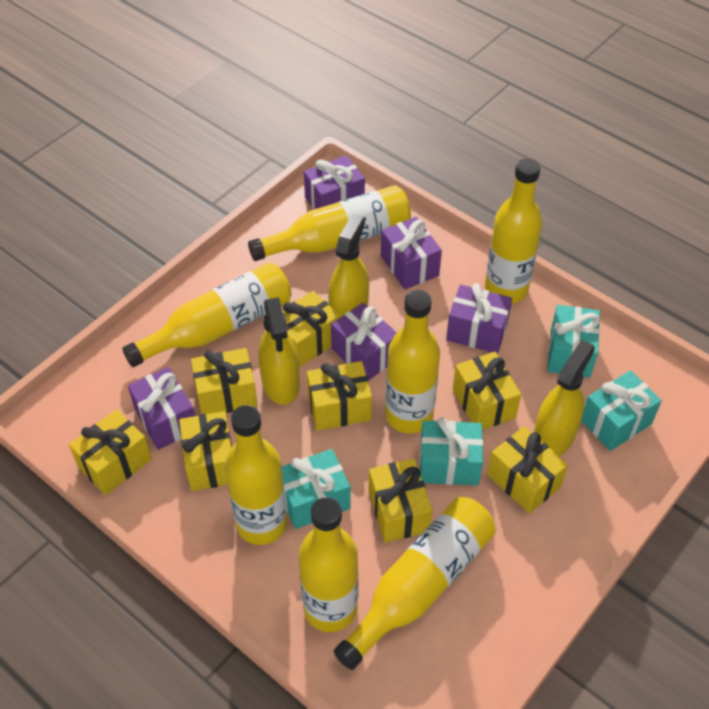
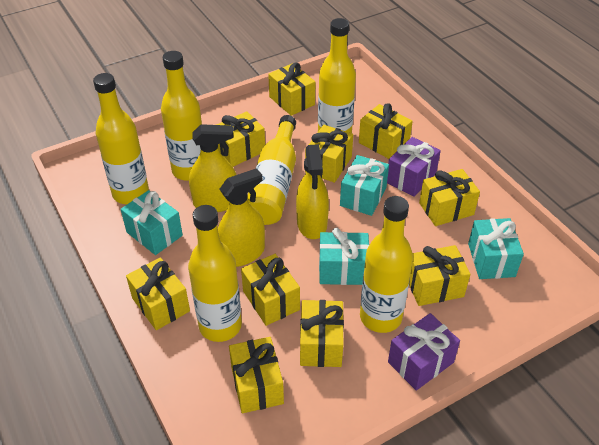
purple gift: [128,367,195,450] [304,155,365,210] [331,303,397,381] [381,217,442,290] [446,283,512,354] = 5 -> [387,137,441,197] [388,313,460,391] = 2
yellow bottle: [122,262,291,367] [225,405,287,545] [248,185,411,261] [298,497,358,632] [334,497,496,670] [385,290,440,434] [485,158,542,304] = 7 -> [93,73,149,204] [161,51,202,181] [188,205,242,342] [247,115,296,225] [318,18,356,133] [360,196,413,333] = 6
yellow gift: [69,409,152,495] [179,411,232,491] [191,348,258,414] [282,291,340,368] [307,361,372,431] [368,459,433,543] [453,352,521,430] [487,426,568,514] = 8 -> [126,257,190,330] [216,111,265,167] [229,337,284,413] [241,254,300,326] [268,62,315,116] [300,300,344,367] [305,125,353,183] [359,103,413,159] [409,245,470,306] [419,169,480,226] = 10

